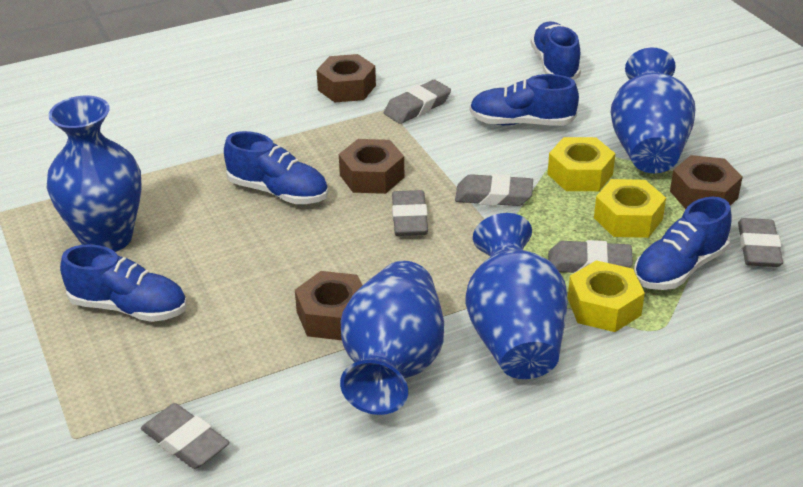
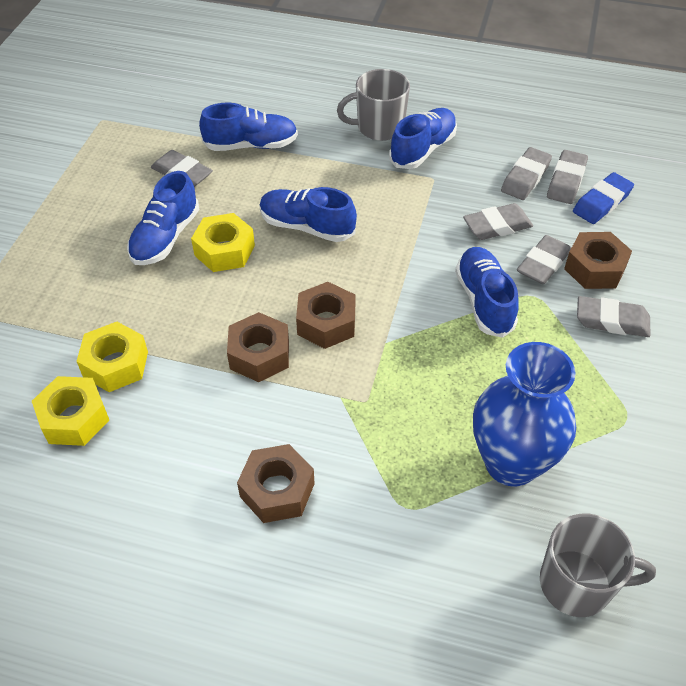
blue eraser: none = 0 -> [573,172,634,224] = 1
blue vase: [47,96,142,252] [340,261,444,415] [465,213,568,379] [610,48,695,173] = 4 -> [473,342,576,487] = 1
grey mug: none = 0 -> [337,69,410,141] [540,514,656,617] = 2

